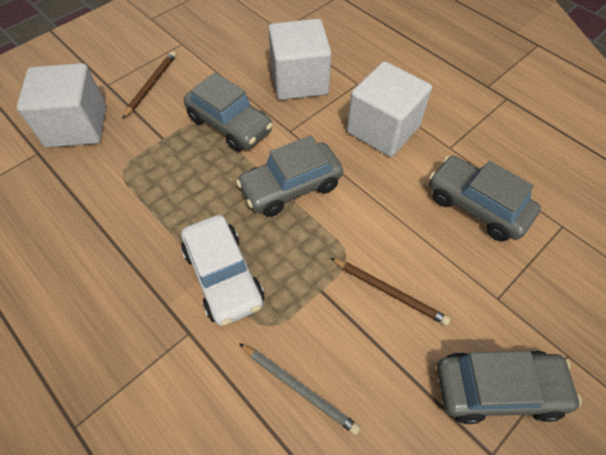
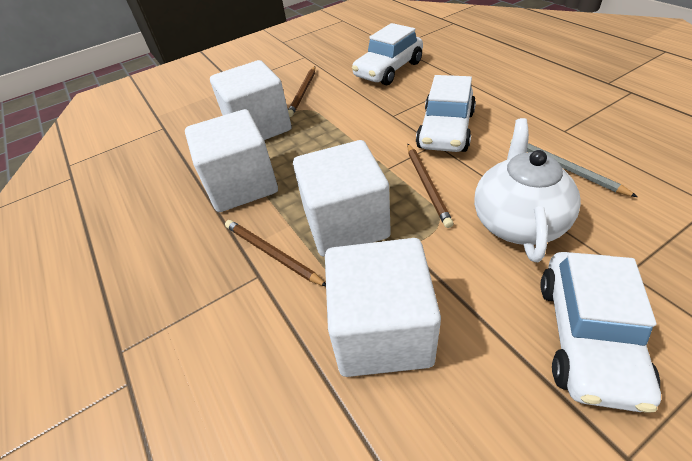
brown pencil: [122,51,176,119] [331,258,450,326] = 2 -> [225,220,326,286] [288,66,315,117] [407,144,454,228] = 3
grey car: [184,72,273,152] [236,135,343,217] [429,156,541,242] [437,350,582,424] = 4 -> none = 0
white car: [181,215,264,326] = 1 -> [352,23,423,86] [416,75,476,152] [540,252,661,412] = 3
white cube: [17,63,106,148] [268,19,331,100] [347,61,432,157] = 3 -> [185,109,278,212] [210,60,292,140] [293,140,391,257] [325,238,441,377] = 4
white teapot: none = 0 -> [474,118,581,262] = 1

